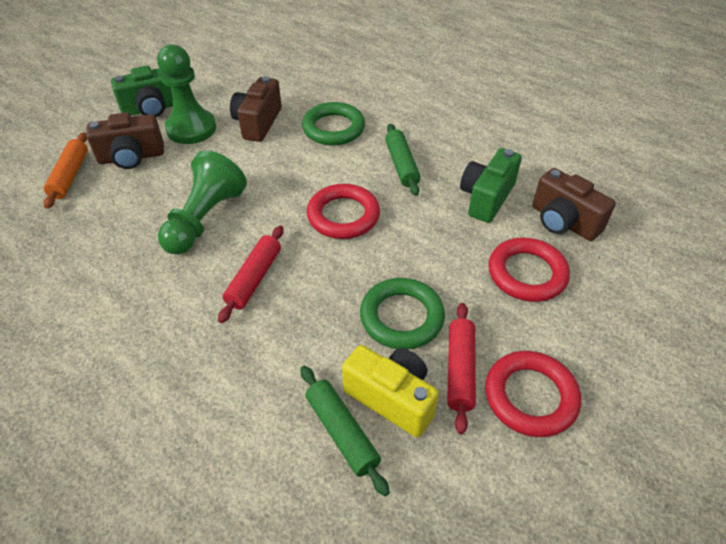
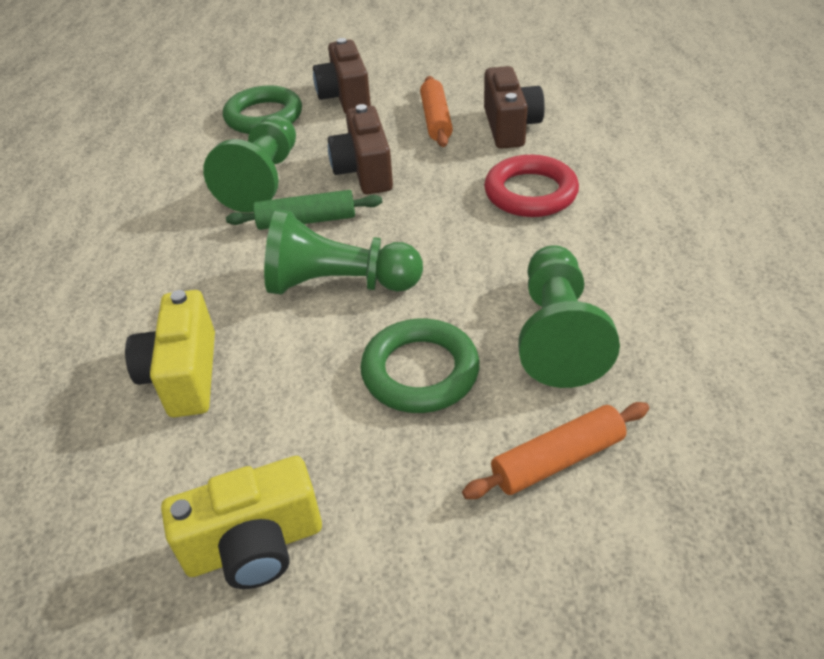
green camera: [111,66,173,117] [460,148,522,223] = 2 -> none = 0
green pawn: [157,44,216,144] [158,150,247,255] = 2 -> [203,115,296,213] [264,209,423,295] [518,245,620,388] = 3
green rolling pin: [300,366,390,496] [385,124,421,196] = 2 -> [226,190,382,230] = 1
orange rolling pin: [44,132,88,209] = 1 -> [420,76,453,147] [462,402,649,499] = 2
red ring: [307,184,380,239] [485,351,581,437] [488,238,570,302] = 3 -> [484,155,579,217] = 1
red rolling pin: [218,226,284,323] [447,303,476,434] = 2 -> none = 0
yellow camera: [342,345,439,437] = 1 -> [125,290,215,417] [161,456,322,589] = 2

